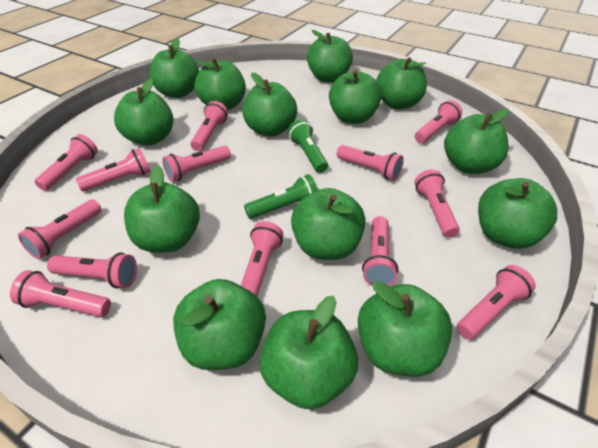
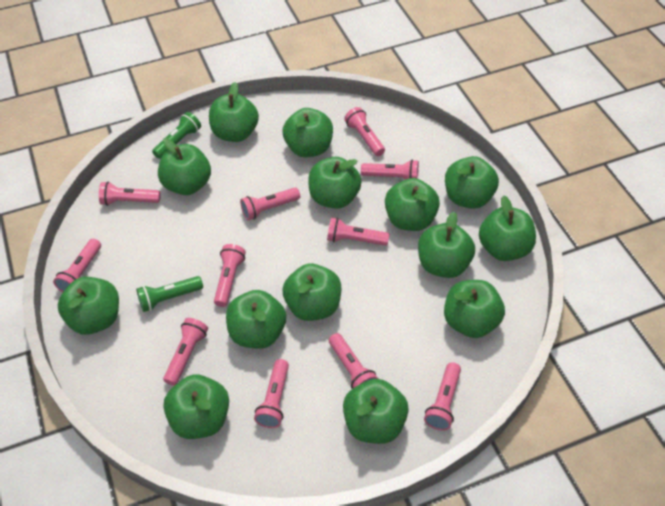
pink flashlight: [10,270,111,317] [18,199,101,259] [34,134,98,191] [47,252,137,289] [76,148,151,191] [162,146,231,182] [190,101,228,151] [241,221,283,296] [337,145,404,181] [362,216,398,286] [415,100,462,143] [415,169,460,238] [457,265,536,340] = 13 -> [53,239,101,292] [99,182,161,206] [163,318,208,386] [214,244,246,307] [240,188,300,220] [254,359,289,428] [327,217,389,246] [329,333,378,389] [344,107,385,156] [361,160,419,180] [424,362,461,431] = 11

